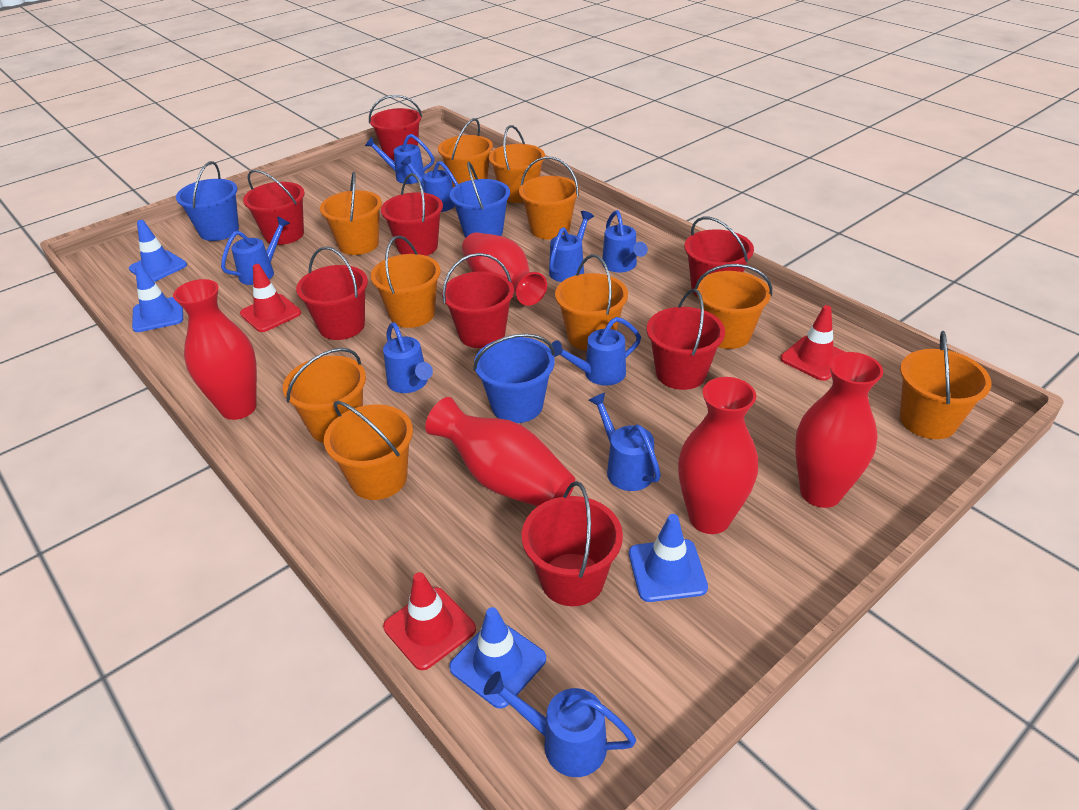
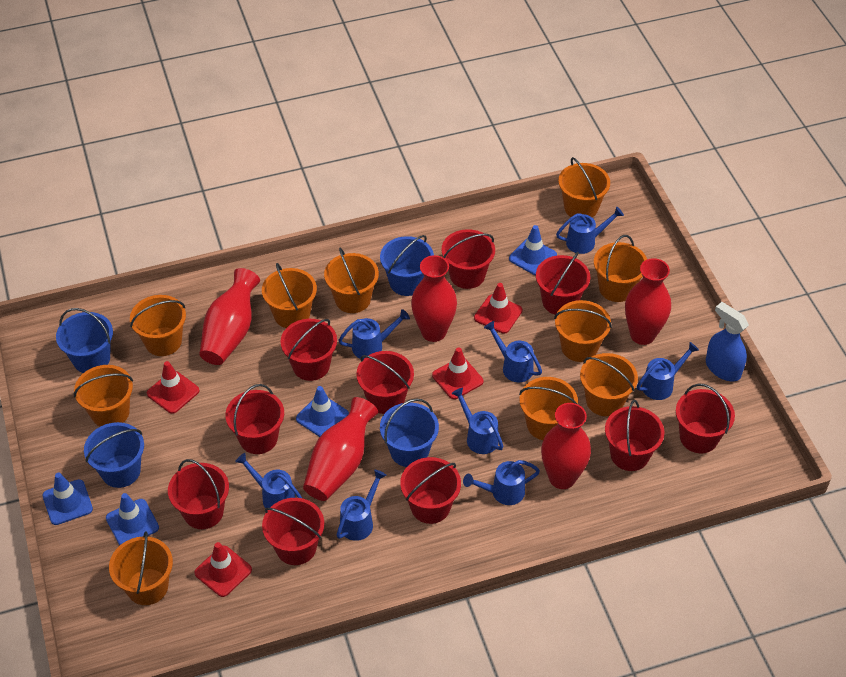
blue bucket: [176,161,239,241] [450,162,510,238] [473,333,555,423] = 3 -> [56,308,113,373] [84,422,144,488] [380,235,434,296] [380,398,439,467] = 4
blue spray bottle: none = 0 -> [706,302,749,382] = 1
blue watering can: [221,216,290,285] [365,134,434,184] [383,322,433,393] [401,156,458,212] [483,671,636,777] [549,211,594,282] [551,317,641,386] [588,393,661,491] [602,210,648,272] = 9 -> [235,453,302,508] [337,470,387,541] [338,309,410,359] [451,387,504,454] [463,460,540,505] [484,321,542,382] [556,207,624,254] [637,342,699,400] = 8
red bucket: [243,169,305,245] [296,247,368,340] [369,95,422,162] [381,173,443,256] [442,253,514,348] [522,481,623,606] [647,289,725,390] [684,217,754,297] = 8 -> [168,459,229,529] [225,384,284,454] [262,498,324,565] [280,319,337,381] [356,351,414,414] [400,457,461,524] [442,229,495,289] [536,252,590,315] [605,400,664,471] [676,383,735,453] = 10
red traffic cone: [240,264,301,332] [383,572,476,670] [781,305,845,381] = 3 -> [147,361,199,414] [194,542,252,597] [432,347,483,399] [474,283,522,334] = 4

